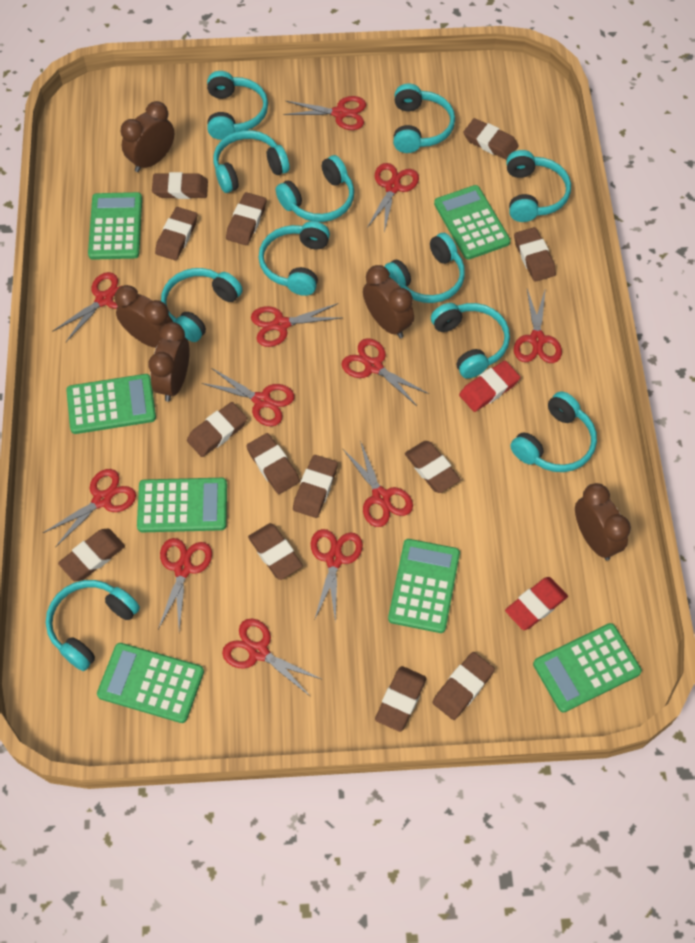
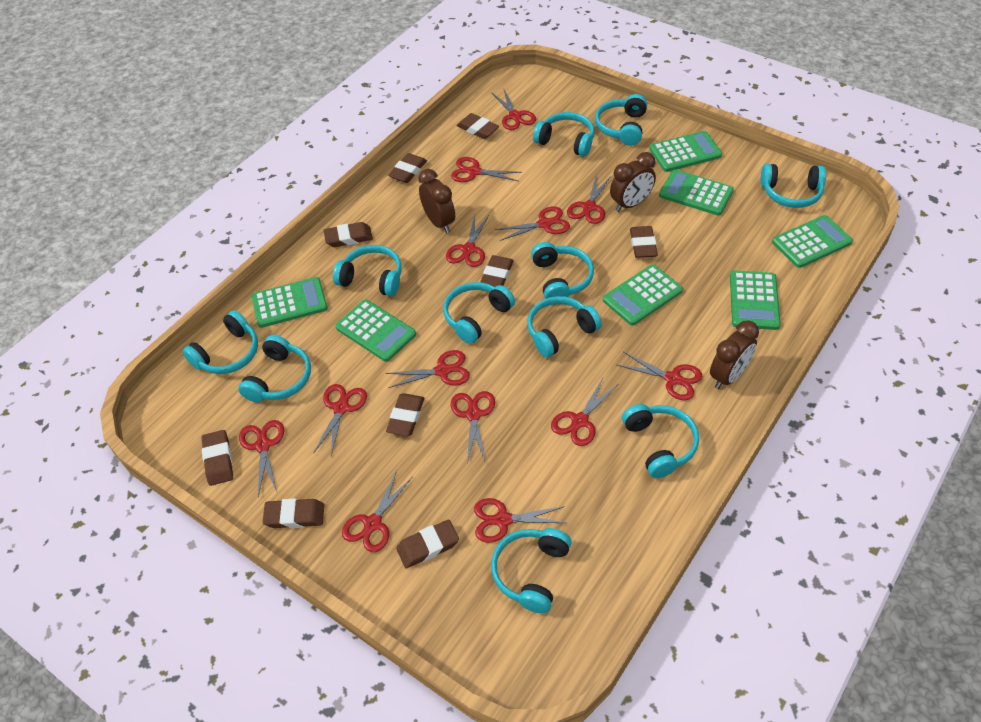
brown clock: [115,285,173,348] [121,101,174,172] [149,322,190,402] [363,265,414,338] [575,483,631,560] = 5 -> [418,169,455,233] [610,152,656,212] [710,321,759,389] = 3
brown eraser: [58,529,125,581] [152,172,208,199] [155,207,197,260] [187,402,247,457] [226,192,266,245] [246,433,300,494] [248,523,303,580] [293,455,338,518] [375,666,427,732] [405,441,461,493] [432,652,495,720] [463,118,518,160] [514,227,556,282] = 13 -> [201,430,233,486] [263,498,324,528] [323,222,373,247] [386,393,424,436] [388,153,427,183] [396,520,459,568] [457,113,499,139] [480,255,514,287] [630,226,658,258] = 9
red eraser: [459,361,520,412] [505,577,568,630] = 2 -> none = 0
red scissors: [43,469,136,548] [53,272,121,342] [158,538,212,630] [202,368,294,426] [222,619,323,697] [251,303,341,347] [283,96,366,130] [311,529,363,623] [342,339,429,406] [343,441,413,527] [367,163,419,232] [514,288,562,363] = 12 -> [239,420,284,497] [313,384,367,455] [342,471,412,552] [386,350,470,388] [446,215,489,267] [451,157,522,182] [451,391,495,463] [474,498,565,543] [491,90,536,130] [495,207,570,241] [551,378,618,446] [567,175,611,224] [617,352,703,400] = 13

